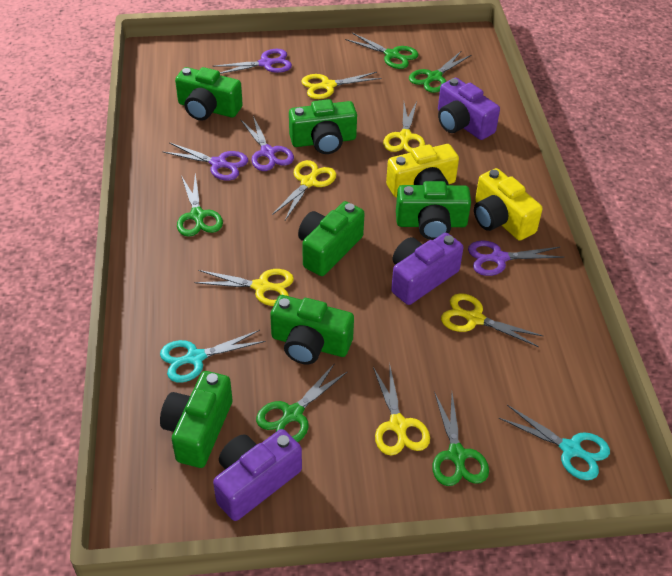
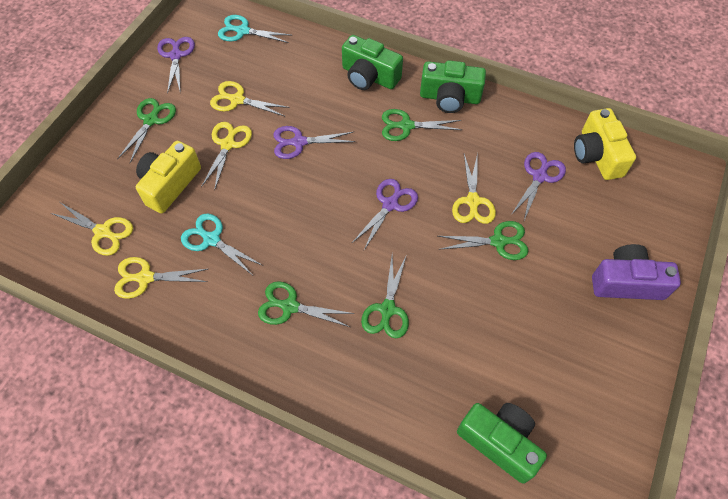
green camera: [160,371,233,468] [175,67,243,121] [270,295,354,364] [289,99,357,154] [298,201,365,276] [396,181,471,240] = 6 -> [342,35,403,90] [420,60,486,113] [457,403,547,484] = 3
purple camera: [213,429,302,521] [391,233,464,305] [438,78,500,140] = 3 -> [592,244,681,300] = 1
yellow scissors: [194,269,294,306] [272,160,336,220] [301,72,381,99] [373,367,430,456] [383,101,425,153] [441,293,543,347] = 6 -> [51,202,133,256] [114,257,208,299] [201,122,252,191] [210,81,290,116] [452,153,496,224] = 5

